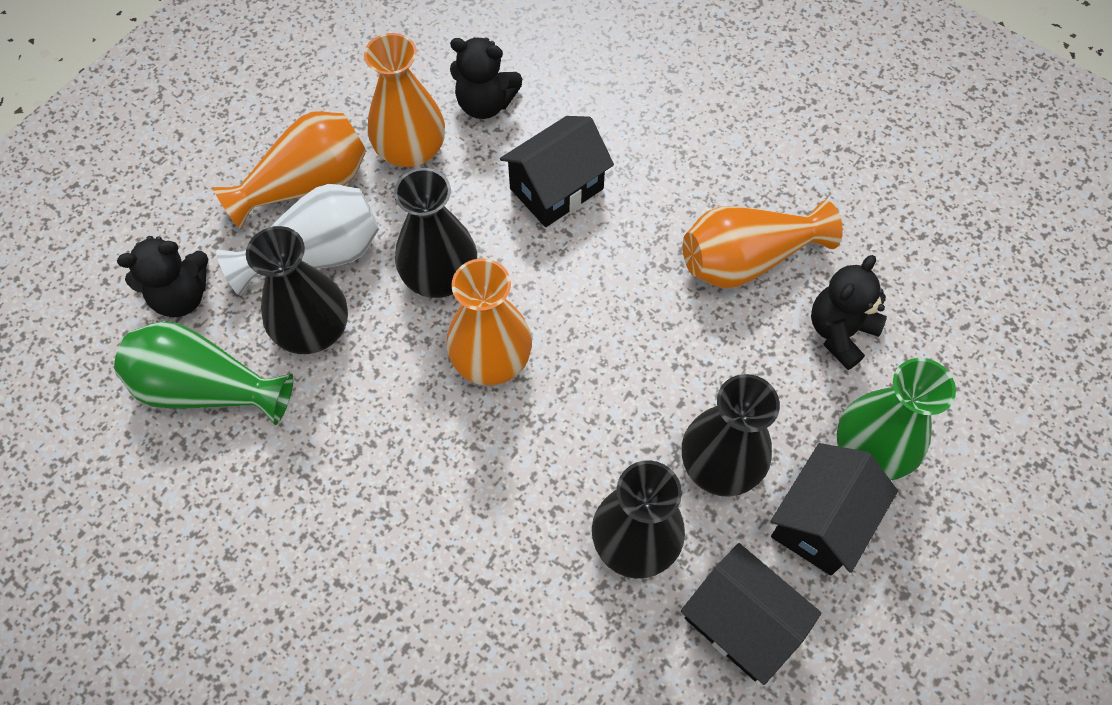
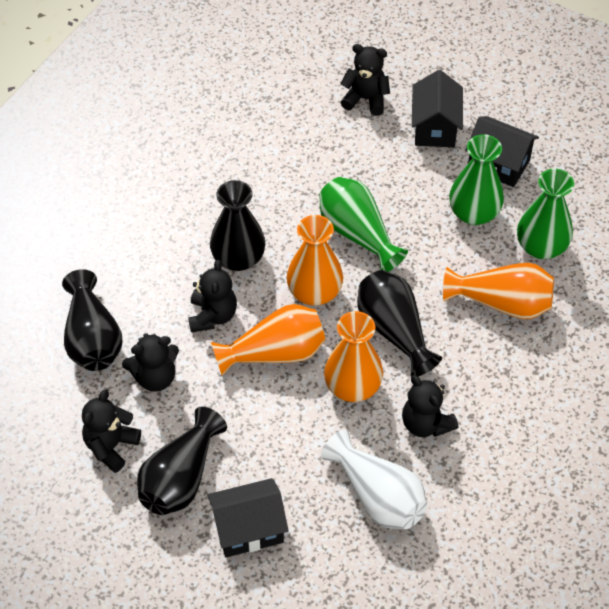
black teddy bear: [117,236,209,317] [450,37,522,119] [811,255,887,370] = 3 -> [82,389,141,473] [122,333,179,392] [188,259,237,332] [340,44,390,116] [402,375,459,437] = 5
green vase: [114,321,294,425] [837,358,956,480] = 2 -> [319,177,408,272] [449,134,504,225] [517,169,574,259] = 3

